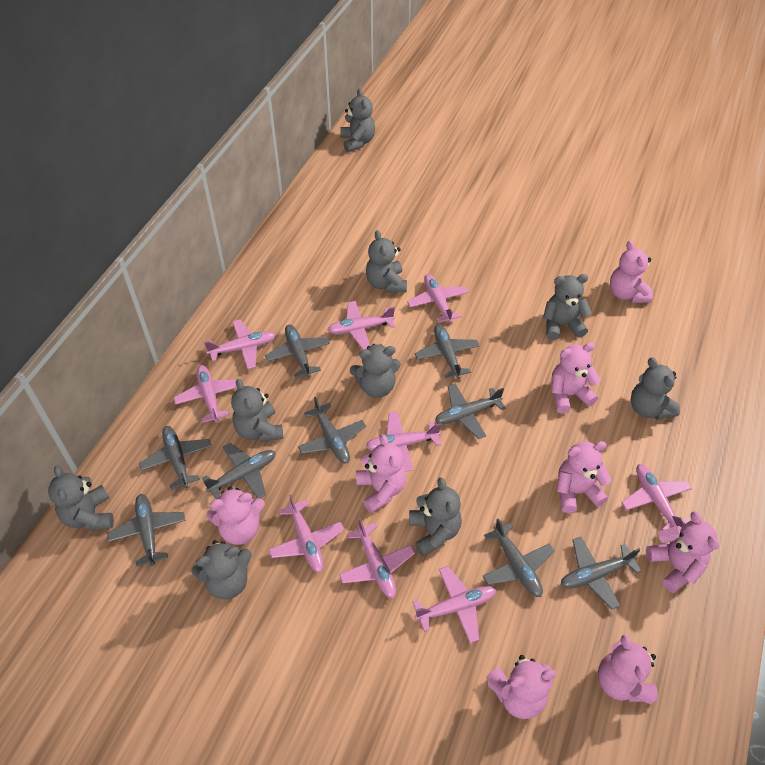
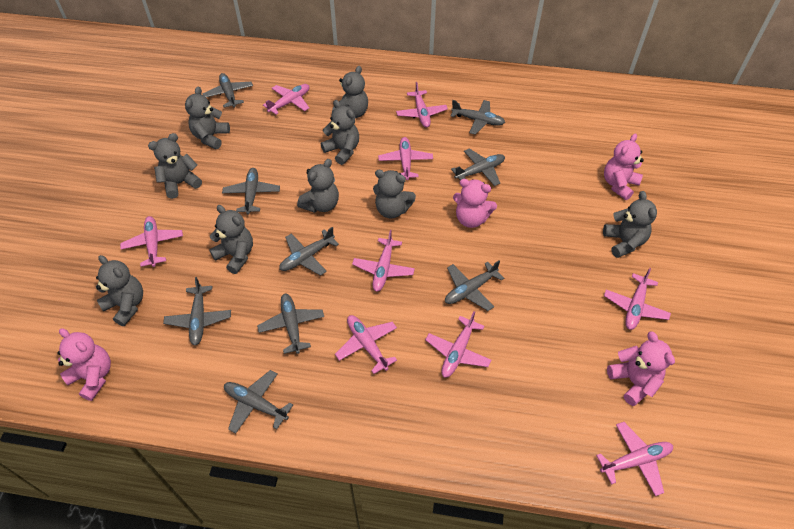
pink teddy bear: [206,487,265,545] [356,434,406,513] [486,655,557,719] [551,342,600,413] [557,441,611,513] [598,634,658,704] [610,241,653,303] [646,511,719,593] = 8 -> [57,328,111,401] [453,179,497,228] [604,133,644,200] [607,331,675,406] = 4

